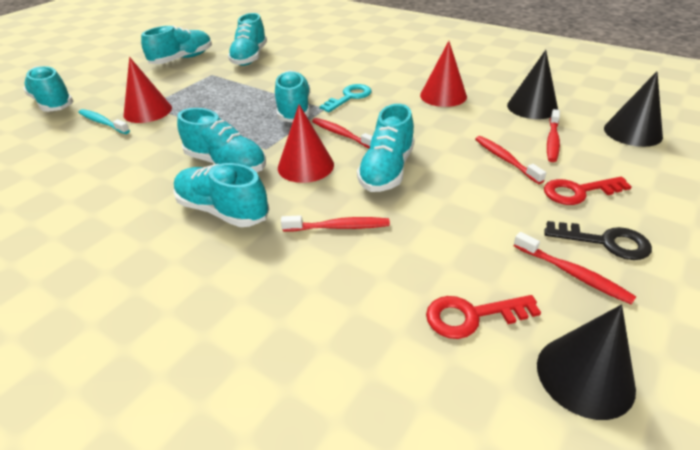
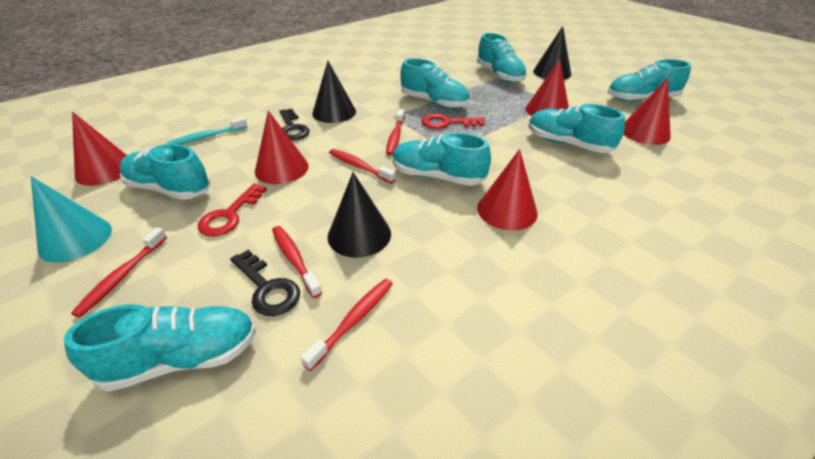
black key: [544,221,652,260] = 1 -> [230,250,300,316] [280,109,309,141] = 2
red cone: [124,57,172,123] [278,104,334,183] [420,41,467,107] = 3 -> [72,112,127,186] [255,110,309,184] [477,149,538,231] [526,59,569,116] [623,78,671,145] = 5
turquoise cone: none = 0 -> [31,176,112,263] = 1
turquoise key: [320,84,372,112] = 1 -> none = 0

